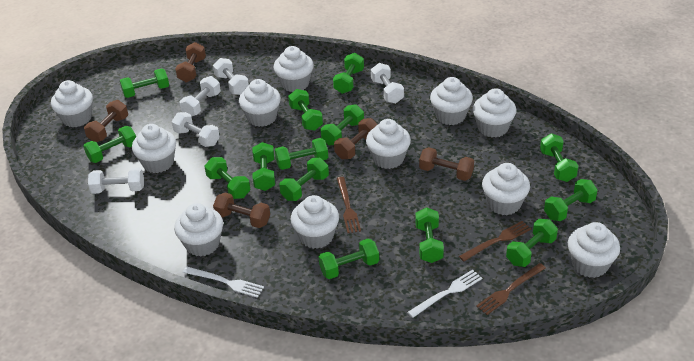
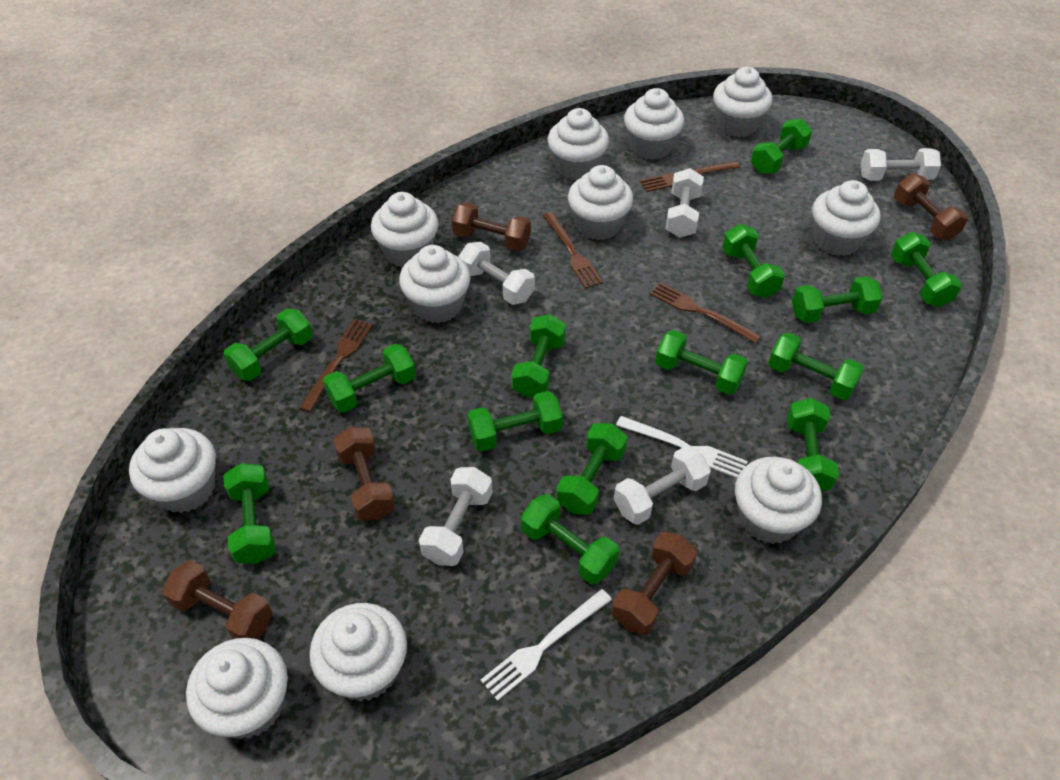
brown fork: [337,177,361,233] [459,221,531,262] [476,263,546,315] = 3 -> [299,319,373,412] [543,212,603,289] [640,161,740,192] [650,282,761,344] = 4

